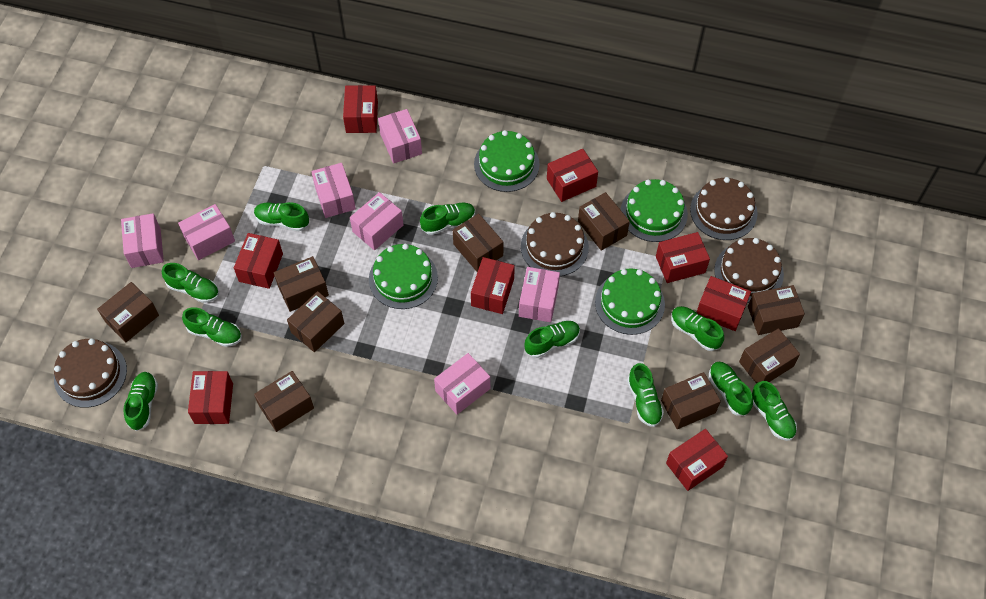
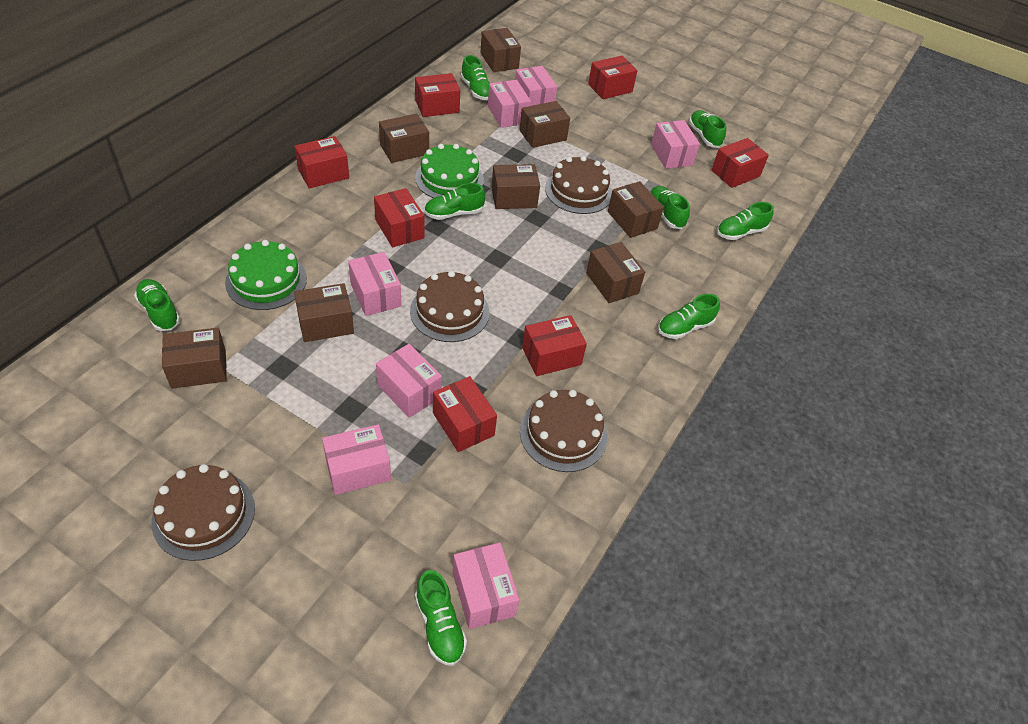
brown box: [97,282,159,342] [254,371,314,432] [274,256,329,312] [287,291,344,352] [453,213,504,272] [578,192,630,251] [661,372,721,429] [739,328,800,384] [748,285,805,335] = 9 -> [162,328,227,389] [294,283,354,342] [379,114,429,163] [480,28,521,72] [492,164,540,209] [519,101,570,148] [586,242,645,303] [608,181,664,238] = 8
green cake: [369,244,438,309] [474,130,540,192] [595,268,665,335] [621,179,688,242] = 4 -> [225,240,307,310] [415,144,484,198] = 2
green shoe: [123,372,158,431] [162,263,219,303] [182,307,242,347] [254,202,309,231] [420,203,475,235] [524,321,580,358] [627,363,664,427] [671,306,724,351] [709,362,753,416] [752,381,797,441] = 10 -> [134,279,180,331] [415,570,467,666] [424,183,485,220] [461,55,490,100] [651,186,690,229] [658,294,720,339] [689,110,726,148] [717,202,774,240] = 8
red box: [188,371,233,424] [234,233,283,289] [343,85,378,133] [471,257,515,314] [547,149,598,202] [656,232,710,283] [666,429,728,491] [696,276,751,331] = 8 -> [294,136,349,188] [374,188,424,248] [415,73,460,117] [433,376,497,452] [522,315,587,376] [588,56,638,99] [712,138,769,188] = 7

